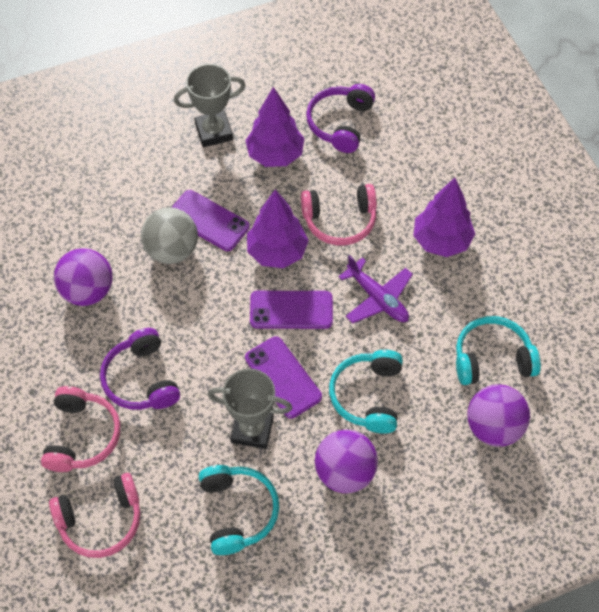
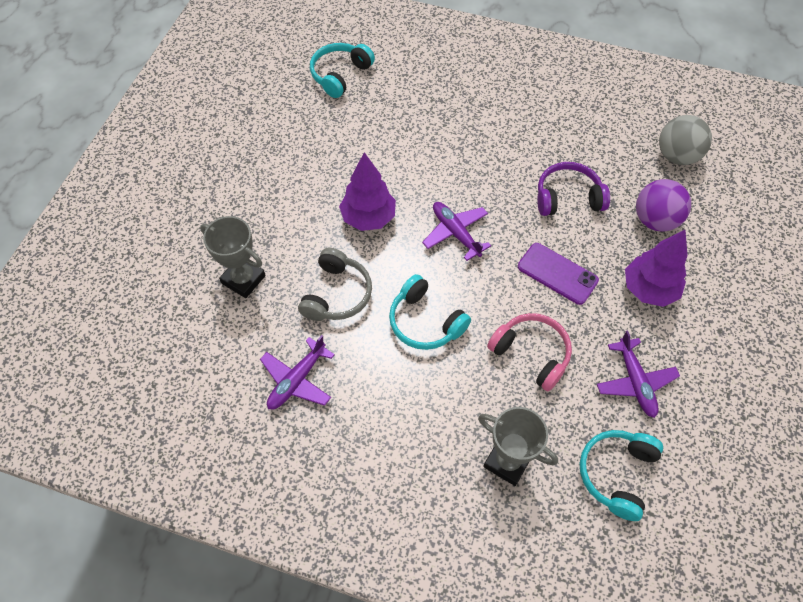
grey headphones: none = 0 -> [298,248,372,321] = 1
pink headphones: [41,386,120,472] [49,473,140,558] [301,184,377,245] = 3 -> [487,313,572,392] = 1
purple ball: [54,248,113,306] [315,430,378,493] [467,384,530,447] = 3 -> [636,179,691,232] = 1
purple headphones: [100,328,180,410] [306,84,375,153] = 2 -> [537,162,610,216] = 1
purple phone: [172,190,250,251] [245,336,322,418] [250,291,333,329] = 3 -> [518,243,599,305] = 1
purple plane: [338,255,413,323] = 1 -> [260,335,335,409] [422,202,491,261] [597,330,680,418] = 3
purple tree: [245,87,305,167] [247,189,309,268] [413,178,475,257] = 3 -> [339,152,396,231] [625,230,688,307] = 2

